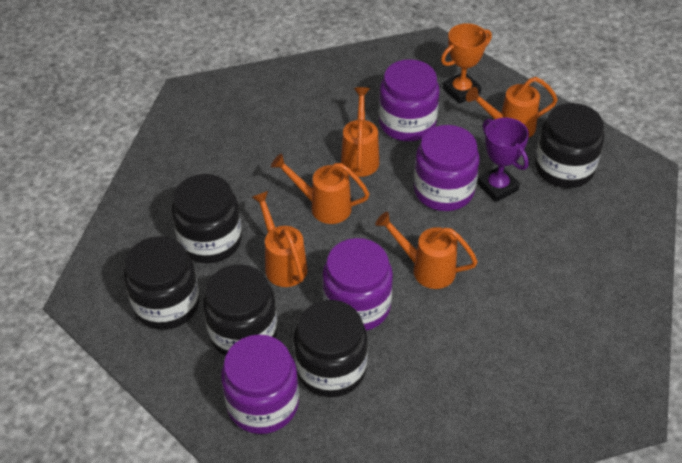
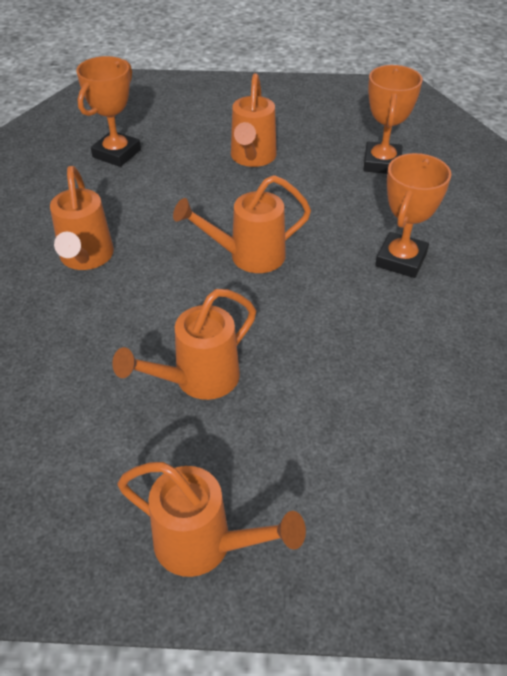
black jar: [124,236,200,330] [172,174,242,263] [203,265,278,356] [294,300,368,397] [535,103,604,188] = 5 -> none = 0
orange trophy: [441,23,492,104] = 1 -> [76,56,141,167] [363,65,423,174] [375,153,451,278] = 3
purple jar: [221,334,299,434] [322,238,393,331] [379,59,440,141] [414,125,479,211] = 4 -> none = 0
purple trophy: [477,118,529,202] = 1 -> none = 0

